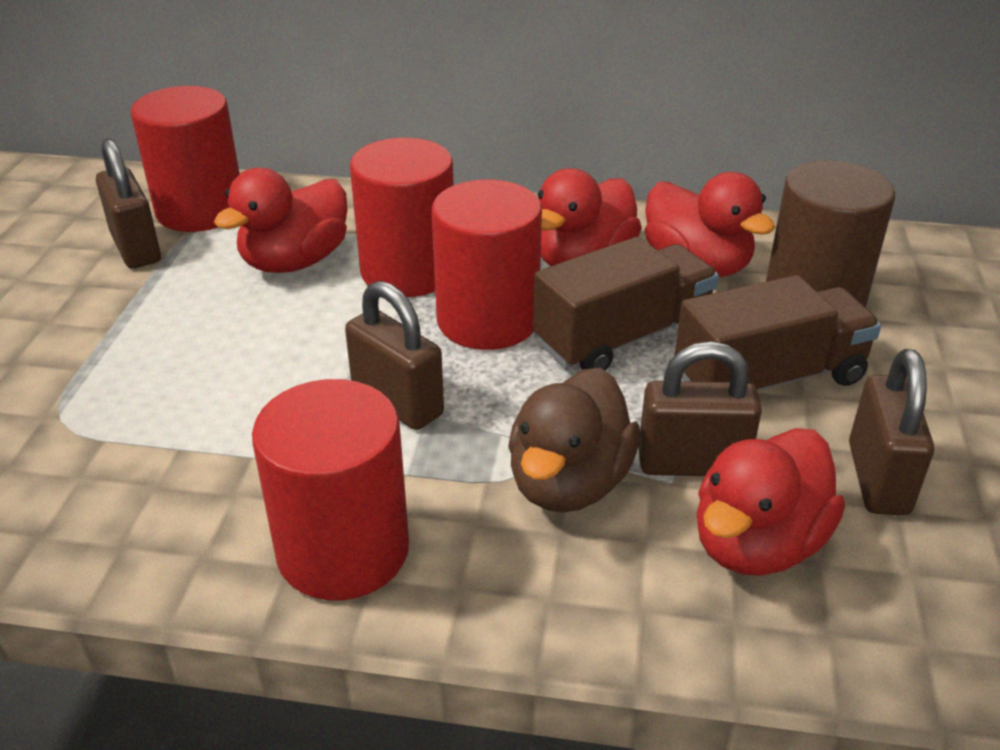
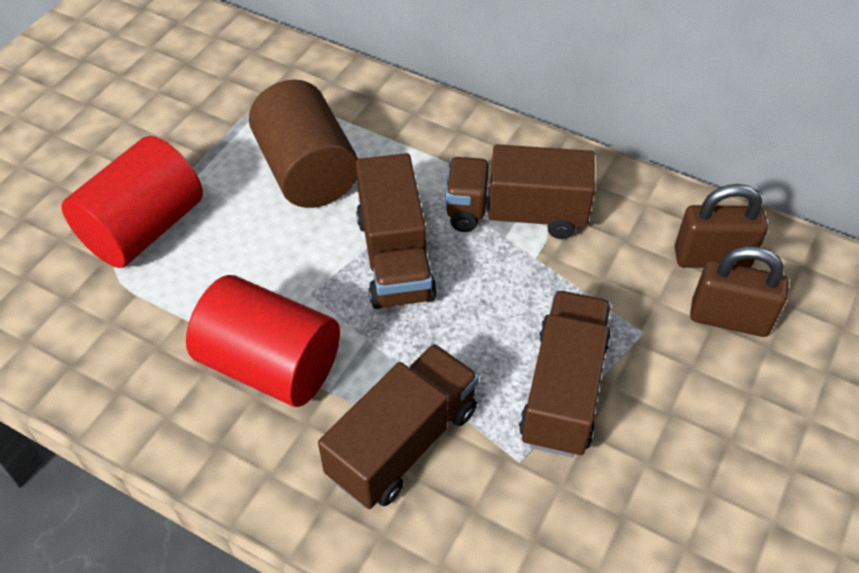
brown duck: [508,367,640,512] = 1 -> none = 0
brown padlock: [96,139,161,268] [345,281,444,430] [638,341,762,476] [849,349,934,516] = 4 -> [674,184,768,268] [690,246,789,337] = 2
brown truck: [533,237,719,371] [674,275,881,390] = 2 -> [318,344,479,509] [356,153,437,309] [445,144,595,239] [519,291,611,457] = 4
red cylinder: [131,86,239,232] [252,379,409,600] [350,138,454,297] [432,180,542,350] = 4 -> [61,136,203,268] [186,275,340,407] = 2
red duck: [214,168,347,273] [538,168,642,266] [645,172,776,277] [696,428,845,576] = 4 -> none = 0

